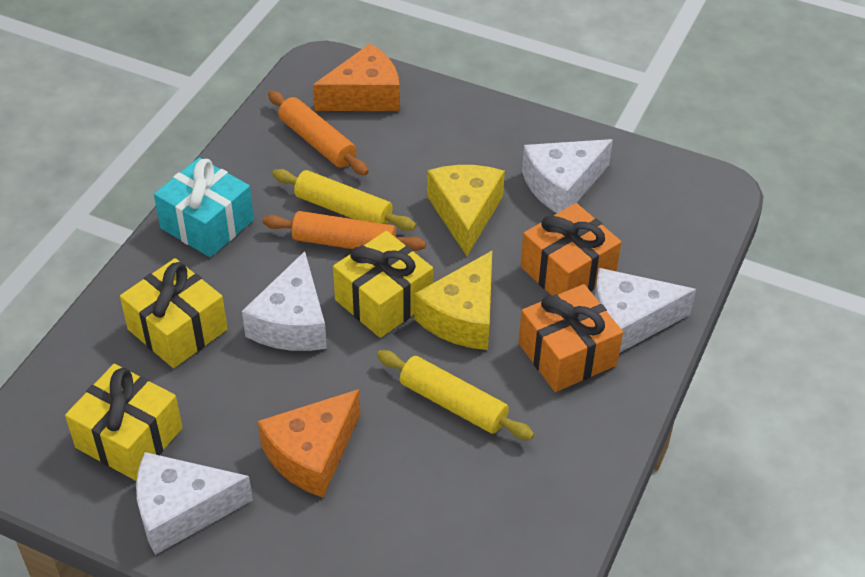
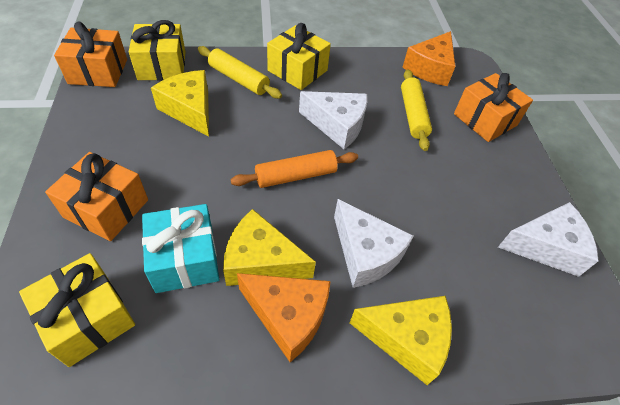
orange gift: [519,284,623,392] [520,203,621,296] = 2 -> [45,152,148,241] [54,22,127,87] [454,73,533,142] = 3
orange rolling pin: [263,211,426,251] [268,91,369,175] = 2 -> [230,150,358,188] = 1
white cheese: [136,452,253,555] [242,251,327,351] [522,139,613,213] [595,268,696,353] = 4 -> [299,91,368,149] [334,199,414,288] [498,202,598,277] = 3
yellow cheese: [414,251,492,350] [427,165,505,256] = 2 -> [151,70,209,137] [223,209,316,286] [350,296,452,385] = 3

